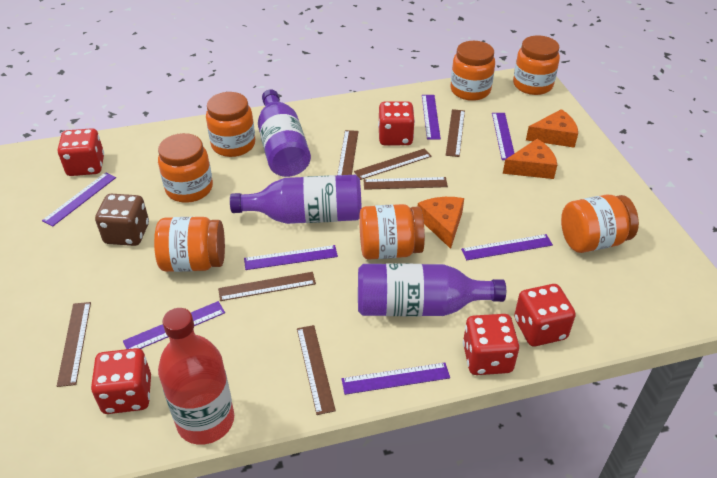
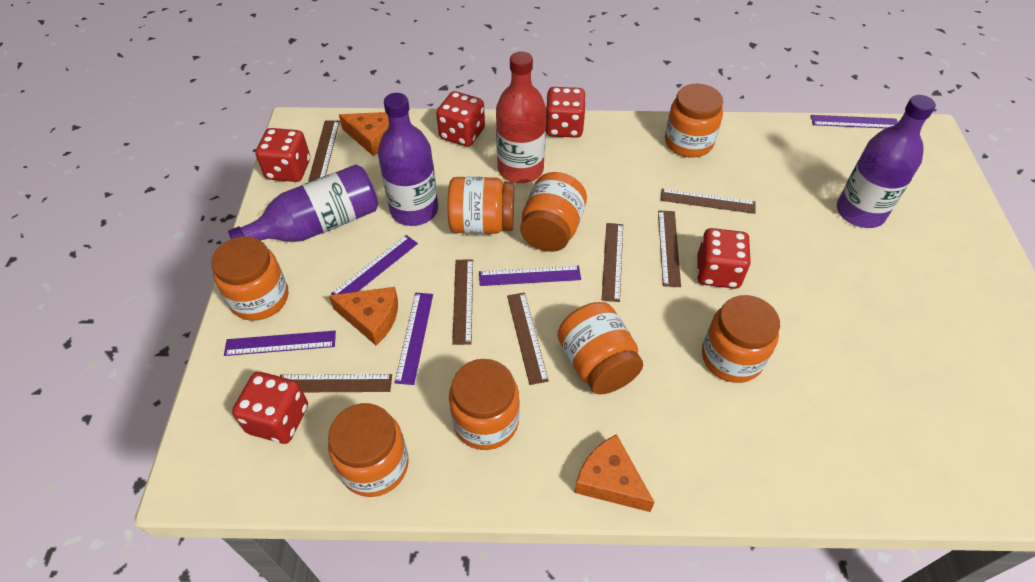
brown dice: [95,194,149,246] = 1 -> none = 0
orange jar: [154,217,225,272] [158,133,213,203] [206,92,255,157] [359,204,425,260] [451,41,495,101] [513,36,560,95] [561,195,639,253] = 7 -> [211,236,288,321] [328,403,409,497] [447,177,514,234] [449,359,520,450] [520,172,587,252] [557,302,643,394] [665,84,723,157] [702,295,780,383] = 8
purple ruler: [42,172,116,227] [123,301,225,349] [244,245,338,270] [341,363,450,395] [422,95,441,140] [461,234,553,260] [492,113,514,160] = 7 -> [224,331,336,356] [331,235,418,295] [395,293,433,385] [479,266,581,286] [811,115,898,128] = 5

